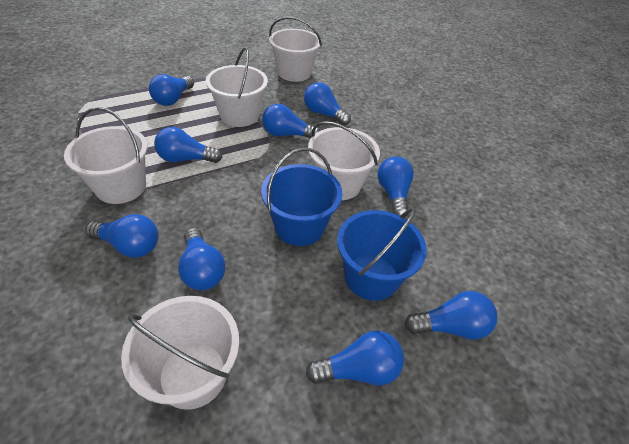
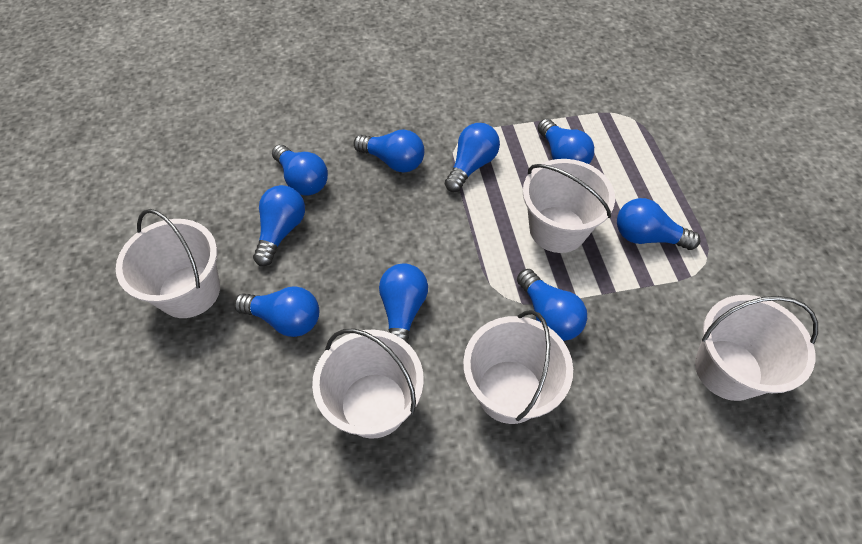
blue bucket: [261,148,343,246] [337,208,427,301] = 2 -> none = 0

